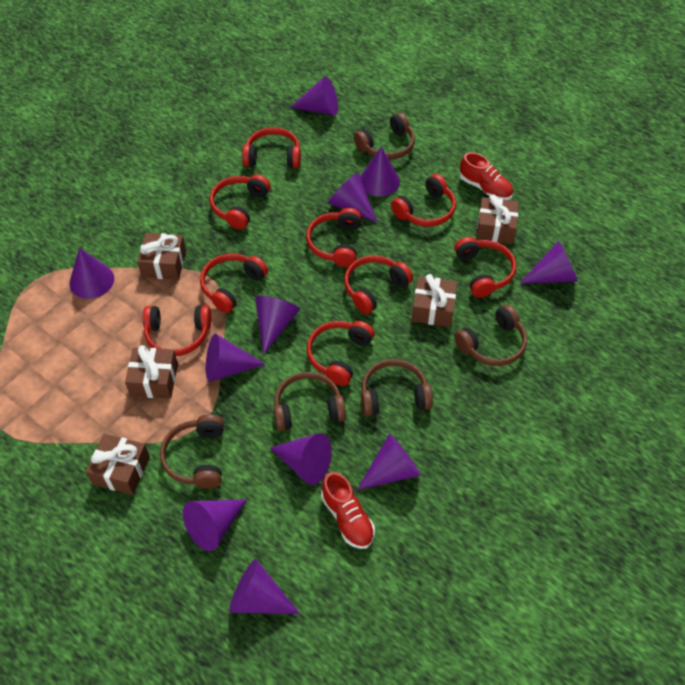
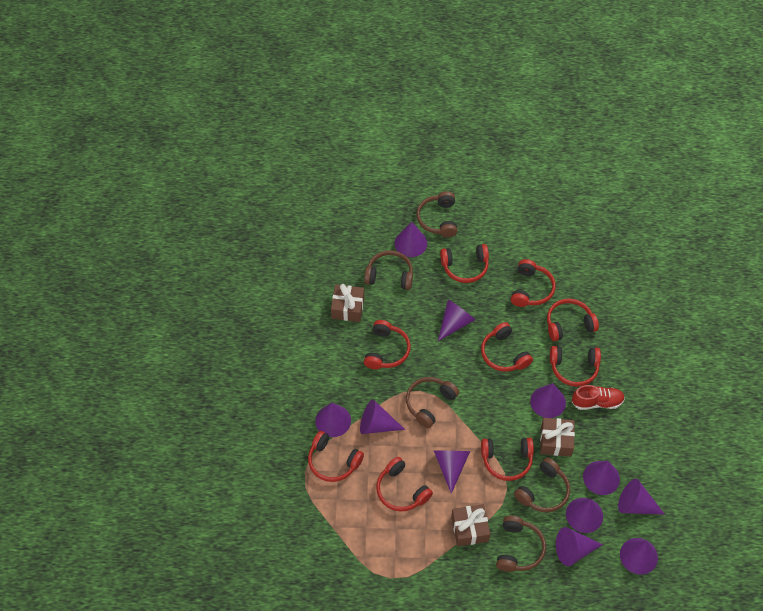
brown gift: [86,434,150,495] [125,345,178,399] [137,233,186,280] [411,274,457,327] [476,194,519,244] = 5 -> [331,284,364,322] [451,504,490,546] [540,418,575,457] = 3
red shoe: [321,472,375,549] [460,152,513,200] = 2 -> [572,385,625,410] = 1

